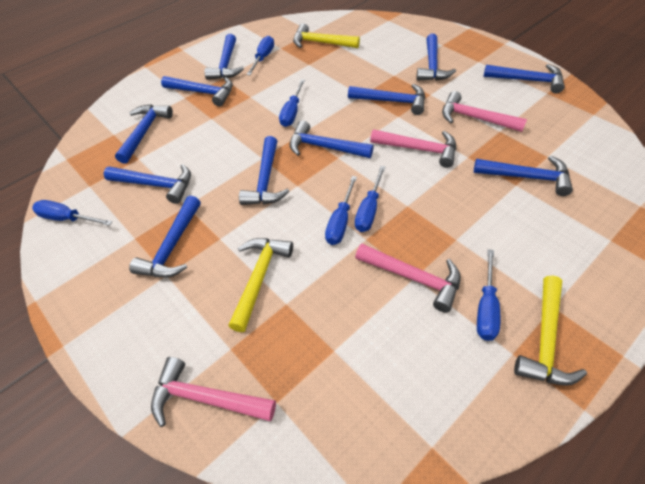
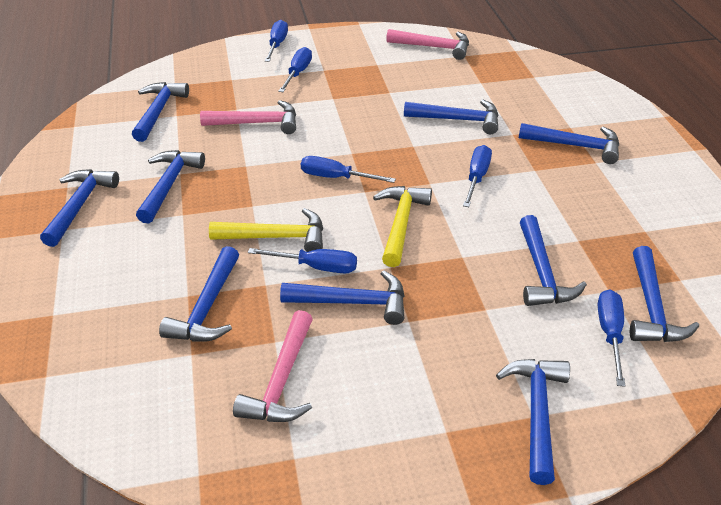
blue hammer: [104,164,191,204] [115,104,173,164] [129,196,201,277] [161,76,233,107] [204,34,244,80] [239,136,289,205] [290,120,374,158] [348,84,425,115] [416,34,456,81] [474,156,573,196] [484,64,565,93] = 11 -> [40,169,119,247] [132,82,189,142] [136,150,205,224] [159,246,239,342] [280,270,405,325] [404,99,499,134] [496,359,570,485] [519,123,619,164] [520,215,587,306] [630,246,699,342] = 10
pink hammer: [151,357,276,427] [355,244,461,313] [370,129,456,168] [442,91,527,132] = 4 -> [200,100,296,134] [233,310,313,422] [386,29,469,60] = 3
yellow hammer: [228,238,293,332] [293,23,360,48] [514,276,587,386] = 3 -> [209,208,323,252] [373,186,432,267] = 2

